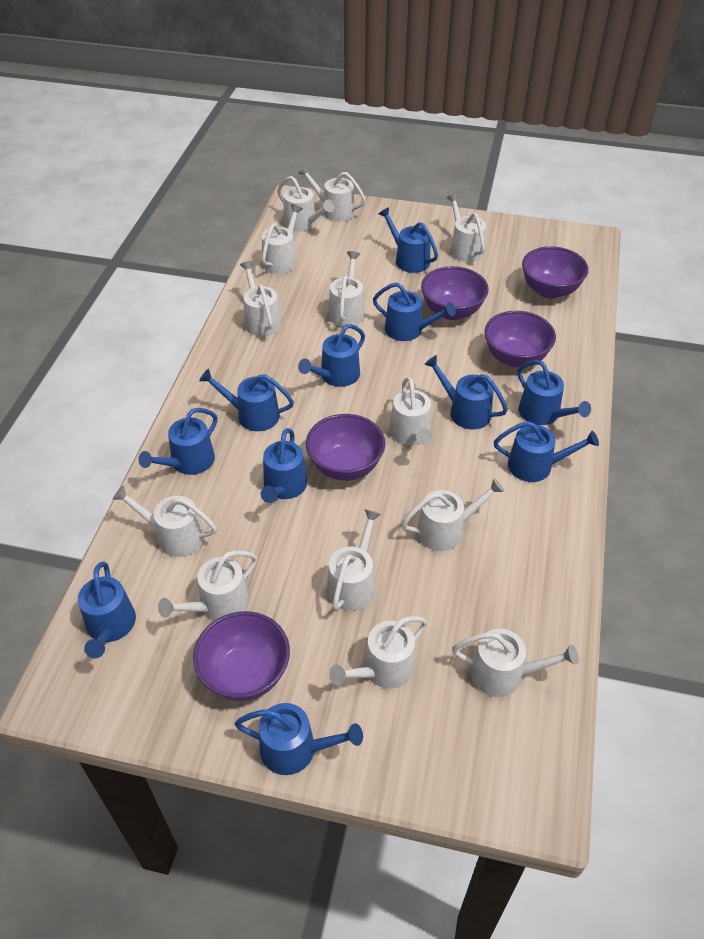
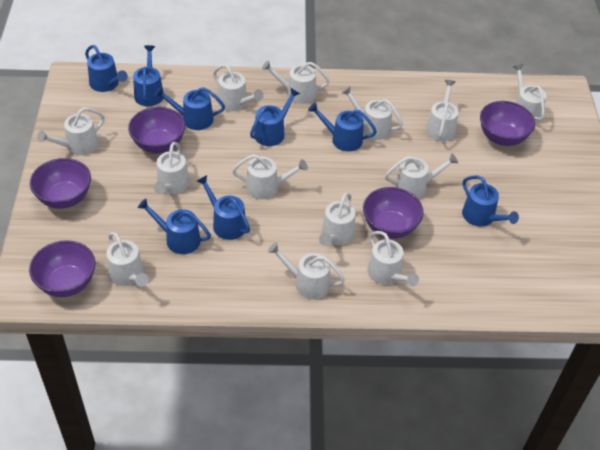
blue watering can: [78,562,136,658] [139,408,218,475] [199,369,294,431] [235,703,363,775] [261,428,307,503] [298,324,365,387] [373,283,456,341] [379,207,438,273] [424,355,508,429] [494,421,599,482] [517,360,591,425] = 11 -> [85,45,128,92] [133,45,164,107] [137,198,211,254] [154,86,225,130] [197,175,250,240] [250,88,300,146] [308,102,377,152] [462,175,519,226] = 8

